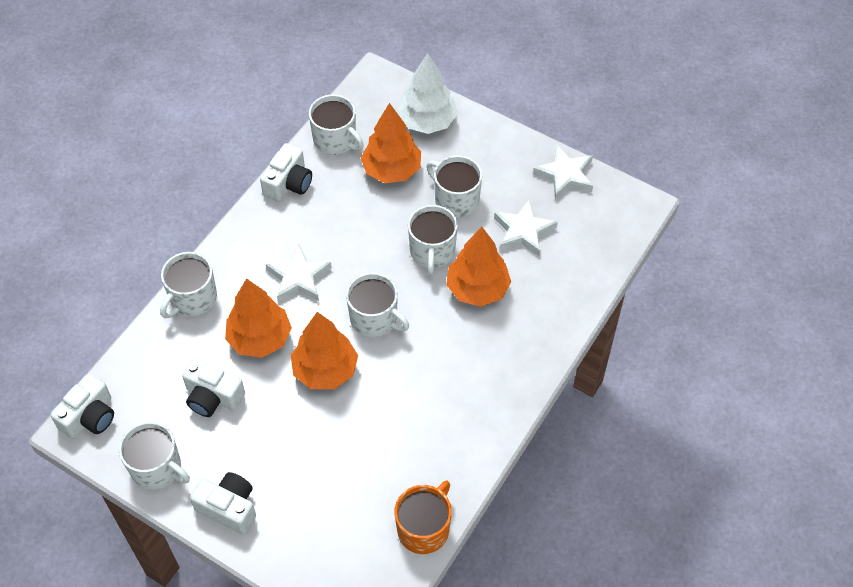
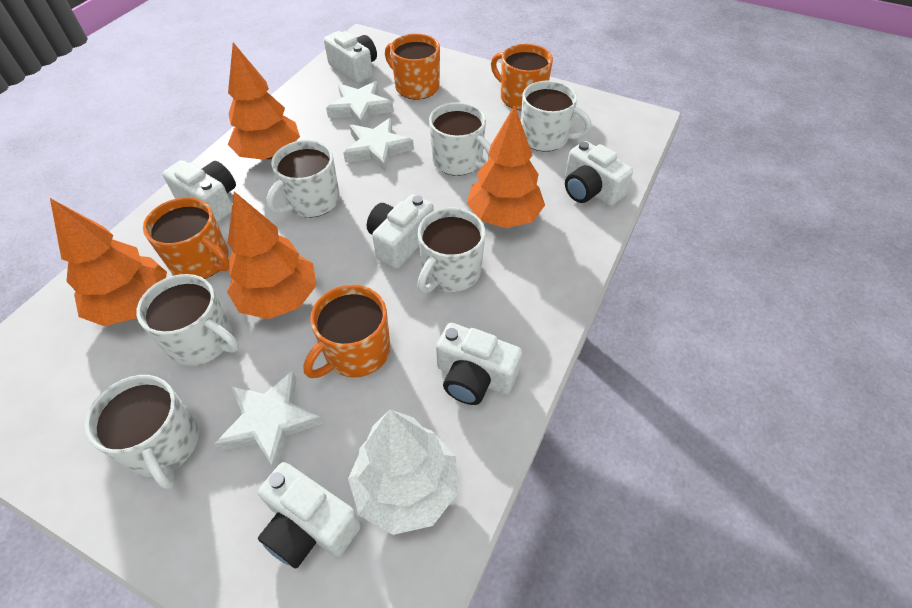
orange mug: [395,480,452,554] = 1 -> [143,197,230,279] [303,285,390,378] [385,34,440,99] [491,44,553,111] = 4
white camera: [50,374,114,439] [182,358,245,417] [190,472,256,535] [260,143,312,202] = 4 -> [162,160,236,223] [258,462,361,569] [324,31,377,83] [367,194,434,269] [436,323,522,405] [565,141,633,206] = 6

